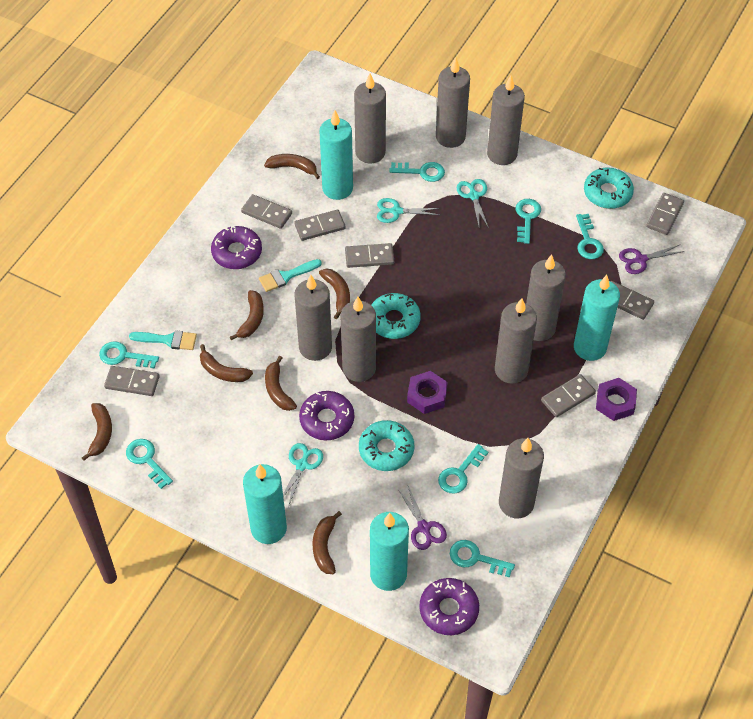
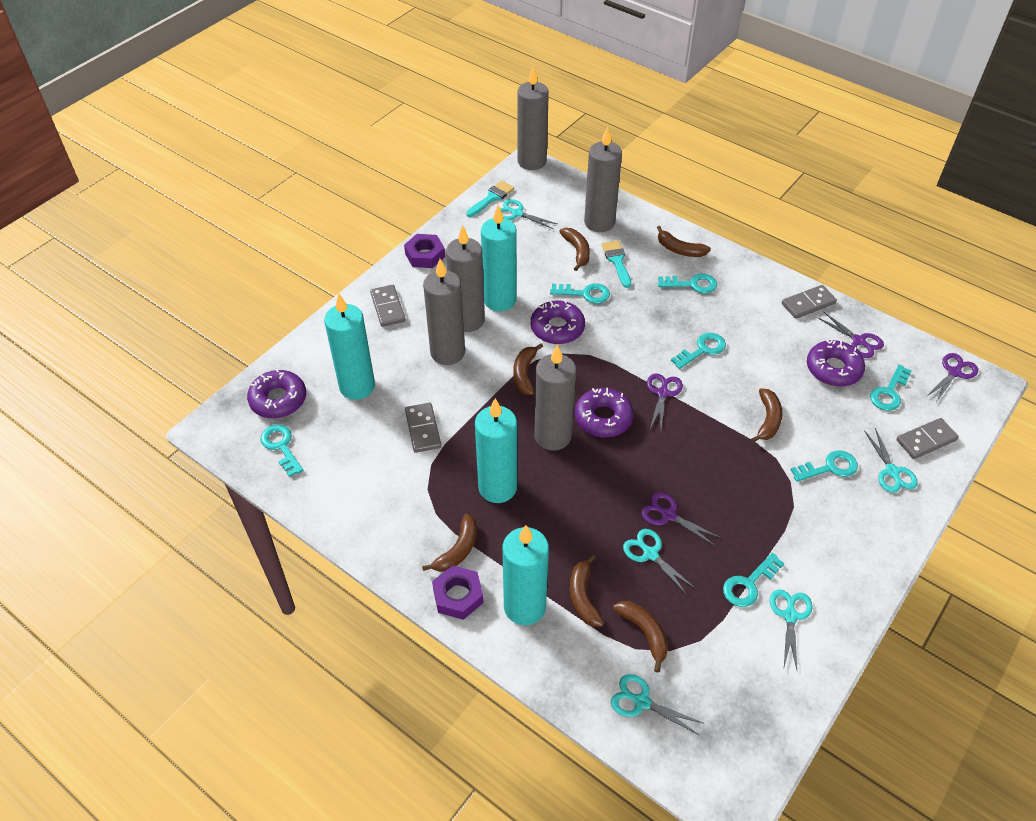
grey candle: [295,275,332,361] [341,297,376,382] [354,74,386,164] [436,57,470,148] [487,75,525,165] [495,298,537,384] [499,438,544,518] [526,254,566,341] = 8 -> [423,259,465,365] [446,225,485,332] [517,66,549,170] [534,344,576,451] [584,126,622,232] = 5
grey domino: [104,366,160,396] [241,194,292,229] [295,210,346,241] [345,243,394,268] [541,374,596,417] [610,281,654,320] [646,193,684,235] = 7 -> [370,285,406,327] [405,403,441,453] [782,285,837,319] [896,418,959,459] = 4
purple donut: [211,226,262,269] [299,391,354,441] [419,578,479,635] = 3 -> [247,369,306,418] [531,300,585,344] [575,388,634,437] [807,339,865,387] = 4
purple scissors: [398,486,447,550] [619,245,684,274] = 2 -> [641,492,721,546] [647,373,683,430] [817,311,884,358] [926,353,978,402] = 4
turquoise donut: [359,420,414,471] [371,293,420,339] [584,167,634,209] = 3 -> none = 0
turquoise scissors: [283,443,323,507] [377,198,440,223] [457,179,489,228] = 3 -> [500,199,557,229] [611,674,703,735] [623,529,697,596] [770,589,813,670] [864,428,918,493] = 5

